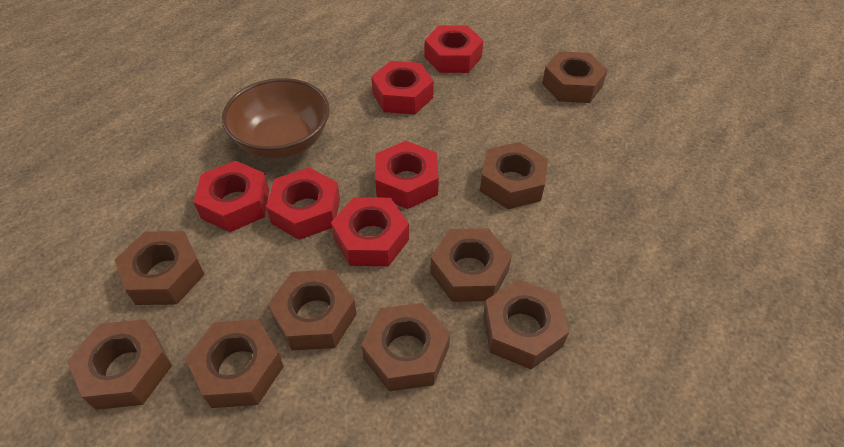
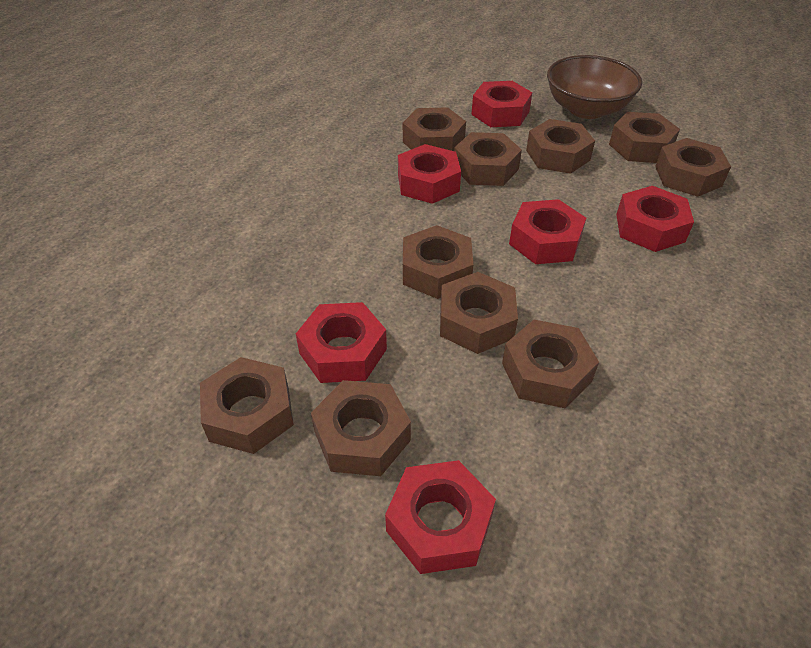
brown nut: [67,319,172,410] [115,231,205,305] [185,319,284,408] [268,270,357,351] [361,303,450,391] [430,228,512,302] [480,142,548,209] [483,279,569,369] [542,51,607,103] = 9 -> [200,357,294,454] [311,380,411,476] [403,107,466,151] [403,225,473,299] [440,272,518,354] [454,132,522,186] [502,320,599,408] [526,119,595,174] [609,112,680,163] [655,138,731,197] = 10

